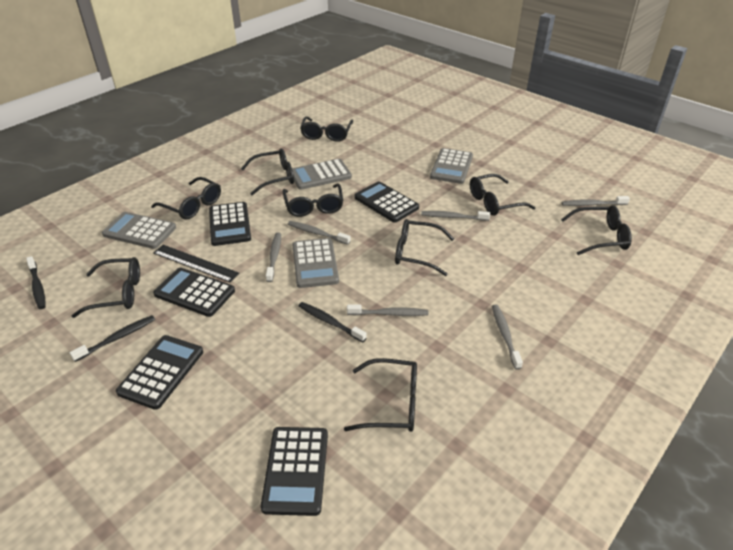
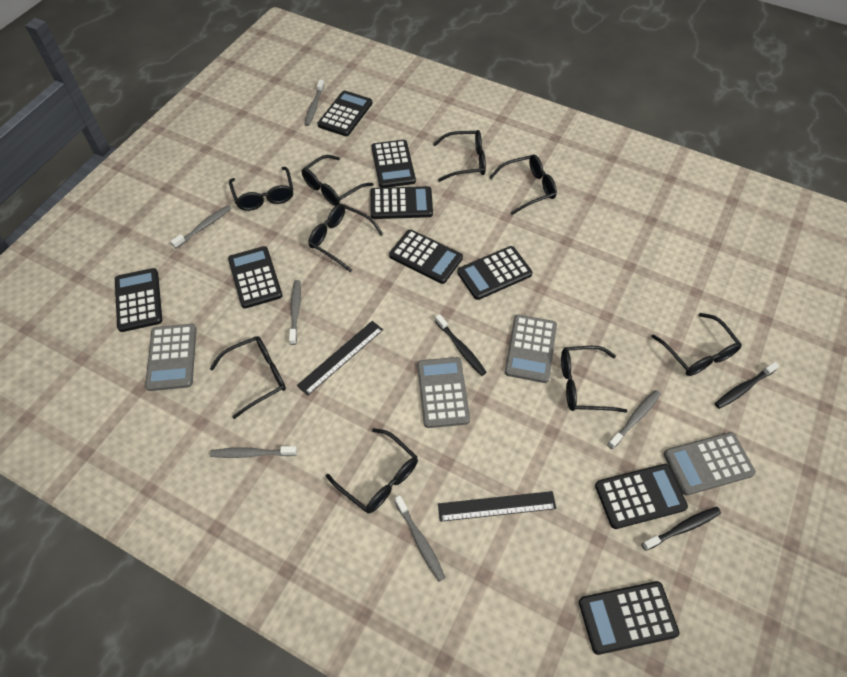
black calculator: [116,335,203,410] [153,268,235,317] [209,202,251,246] [261,427,328,516] [354,181,419,223] = 5 -> [115,268,162,332] [228,246,283,309] [318,90,372,136] [370,186,433,219] [372,140,416,188] [389,230,463,284] [457,246,532,300] [579,581,679,655] [595,464,688,529] = 9
black ruler: [153,245,240,283] = 1 -> [297,321,383,396] [438,491,557,522] = 2

